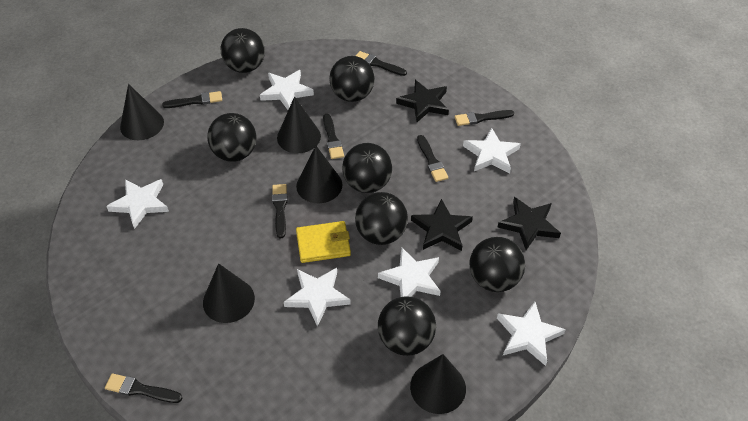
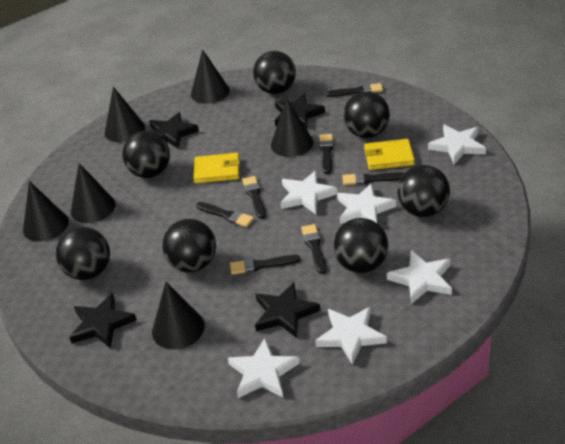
black cone: [120,84,164,140] [203,263,255,323] [277,96,321,153] [296,146,342,203] [410,354,466,414] = 5 -> [23,181,69,242] [71,163,116,223] [105,86,145,142] [152,282,205,349] [191,49,230,104] [271,99,314,157] = 6
black star: [396,80,449,122] [411,199,473,251] [497,197,561,250] = 3 -> [69,293,137,348] [149,112,199,149] [255,282,320,338] [275,94,325,129] = 4
yellow wallet: [296,221,351,263] = 1 -> [193,153,240,183] [364,139,415,170] = 2

